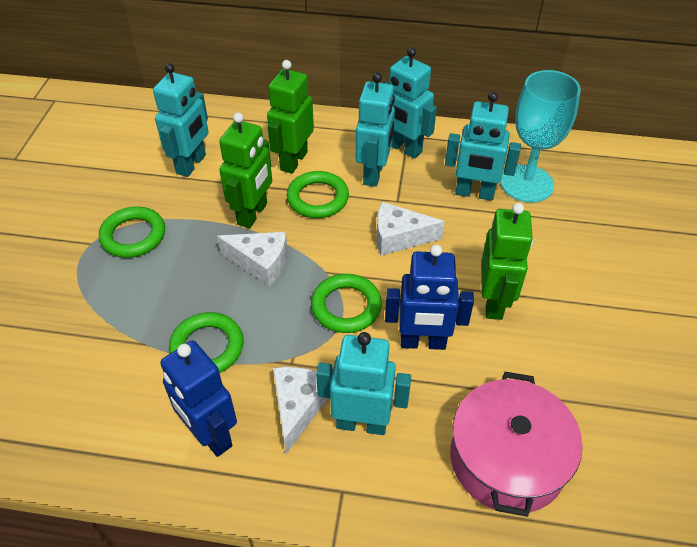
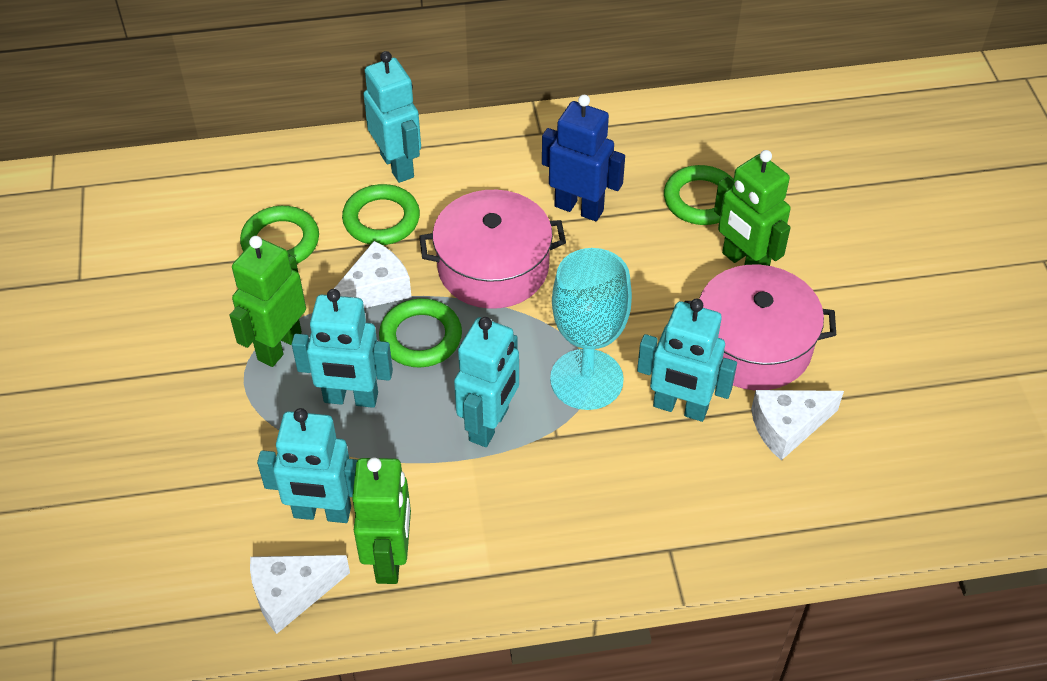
blue robot: [160,341,237,457] [385,244,474,350] = 2 -> [542,95,625,221] = 1
pink pot: [450,372,582,517] = 1 -> [419,190,566,309] [684,265,836,391] = 2

